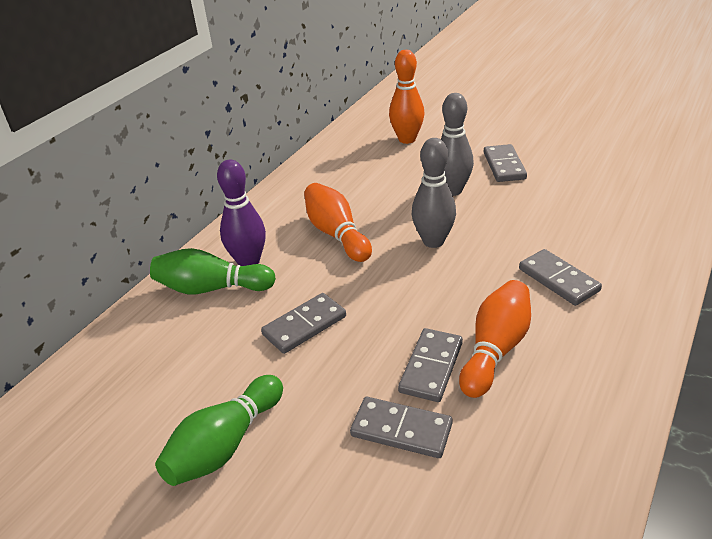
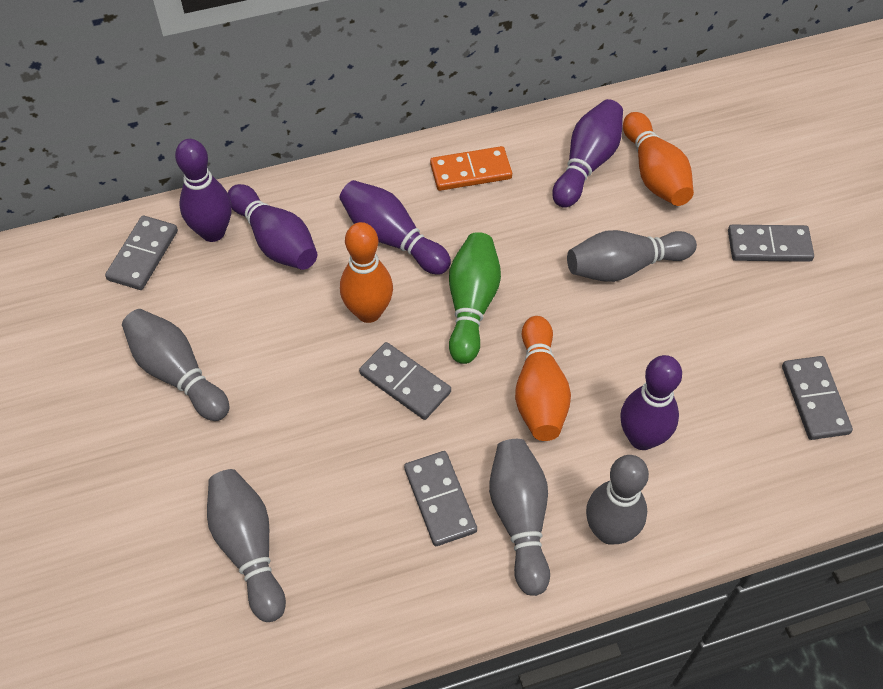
green bowling pin: [150,248,276,294] [155,375,283,486] = 2 -> [449,232,501,364] = 1
grey bowling pin: [412,138,456,248] [441,93,474,196] = 2 -> [122,309,230,421] [207,469,286,622] [489,439,550,596] [567,230,697,282] [586,455,649,545] = 5
orange domino: none = 0 -> [430,146,512,191] = 1
purple bowling pin: [217,159,266,266] = 1 -> [175,139,232,242] [228,184,317,270] [339,180,451,275] [552,99,623,208] [620,355,682,450] = 5

